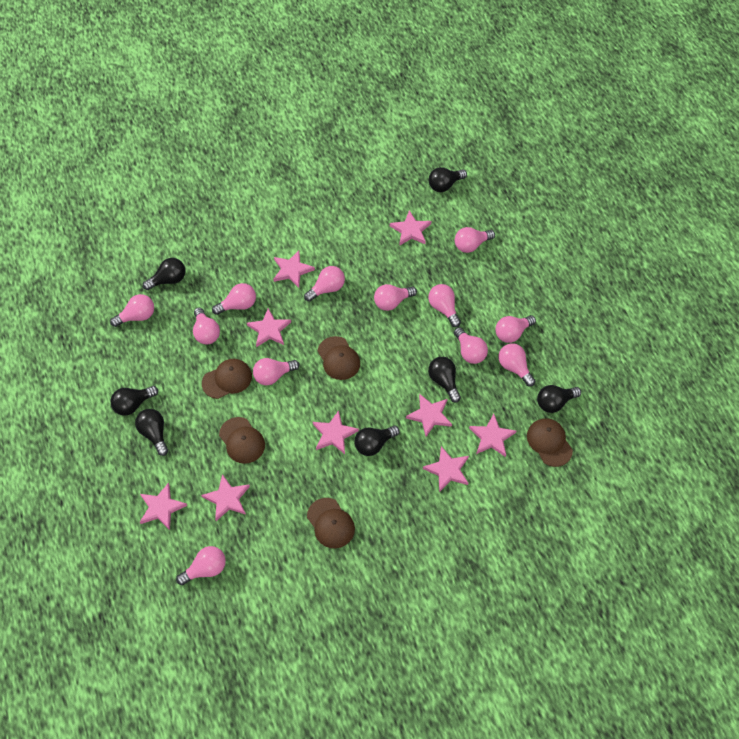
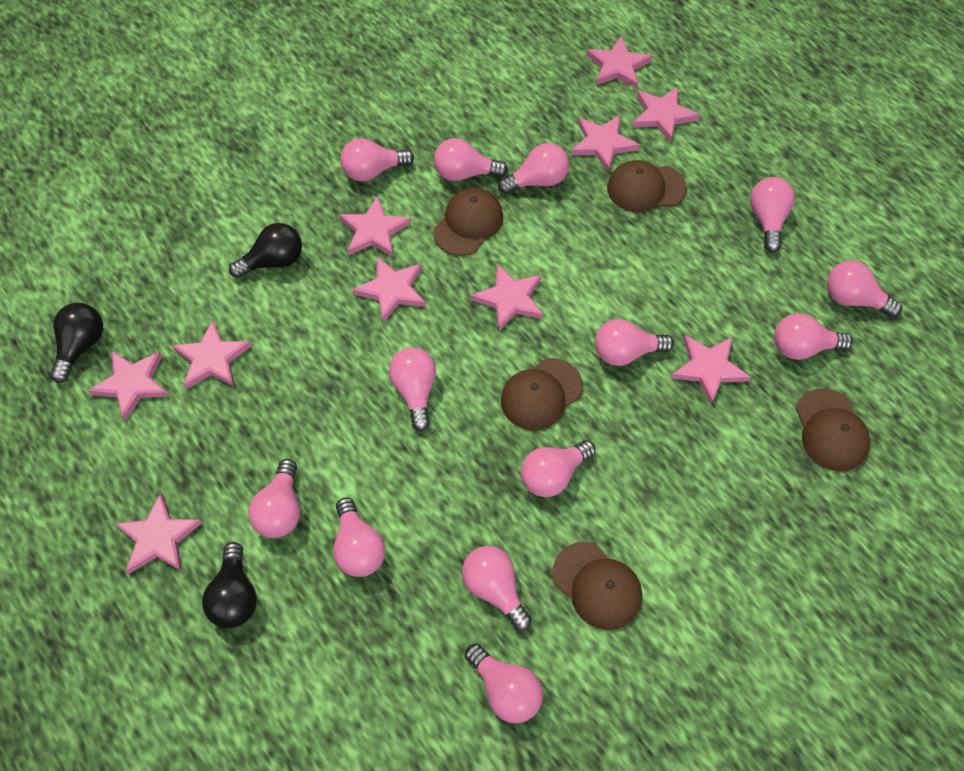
black light bulb: [111,386,158,416] [135,409,168,456] [143,258,185,290] [354,426,400,456] [428,357,461,403] [429,167,467,192] [537,385,581,413] = 7 -> [50,303,103,383] [202,542,257,628] [229,223,302,278] = 3
pink light bulb: [110,294,154,327] [176,546,226,585] [193,308,220,345] [212,283,256,315] [253,358,299,385] [304,266,345,302] [374,284,417,311] [428,284,461,327] [454,327,488,364] [455,227,495,253] [495,315,536,343] [498,343,535,387] = 12 -> [248,459,300,538] [333,498,385,577] [340,138,414,181] [389,347,436,432] [434,138,508,181] [462,546,532,631] [465,644,543,723] [498,143,569,194] [521,440,596,497] [595,319,674,366] [750,177,795,253] [774,313,853,360] [827,260,902,317] = 13
pink star: [140,483,187,530] [201,474,250,521] [247,308,291,347] [273,251,315,288] [313,410,359,454] [390,210,431,246] [406,394,452,437] [423,446,469,492] [469,414,516,457] = 9 -> [88,351,169,421] [116,493,202,574] [172,320,251,389] [339,196,411,257] [352,256,426,323] [471,264,543,331] [571,115,640,172] [586,36,652,89] [632,87,700,143] [671,335,751,405] = 10

